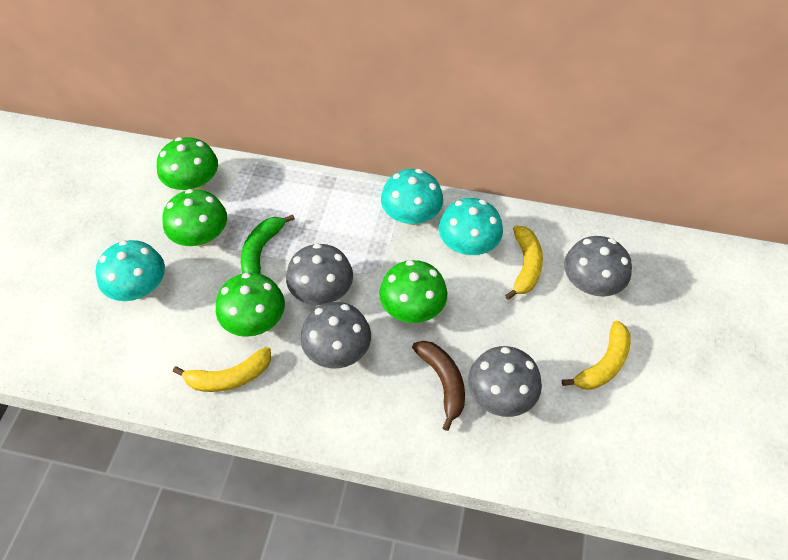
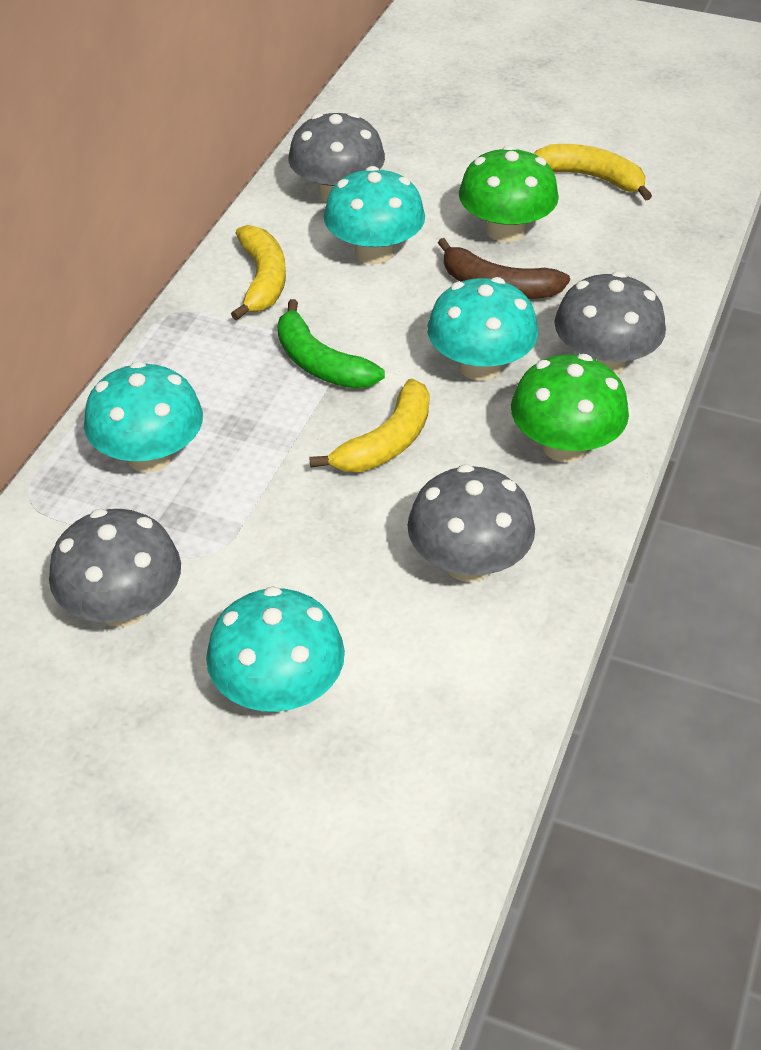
green mushroom: [157,137,218,191] [163,189,227,247] [216,273,285,337] [379,260,447,323] = 4 -> [459,145,559,242] [511,354,629,462] = 2
turquoise mushroom: [96,240,165,301] [381,169,443,225] [439,198,503,255] = 3 -> [84,361,203,472] [206,586,345,712] [324,166,425,264] [427,277,538,381] = 4

